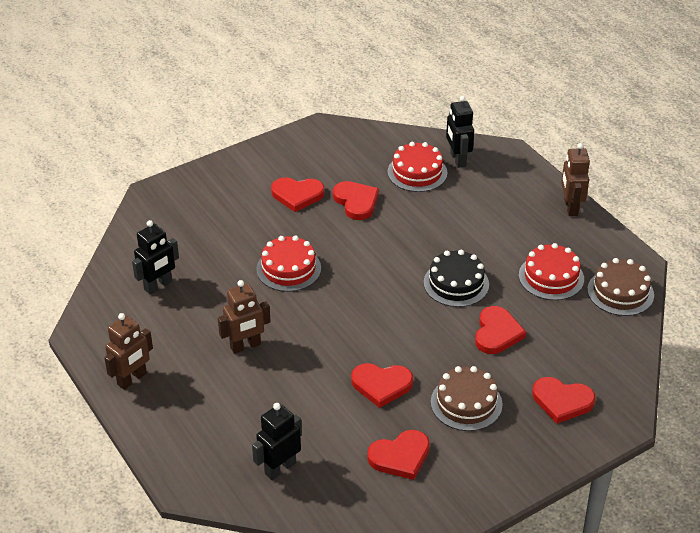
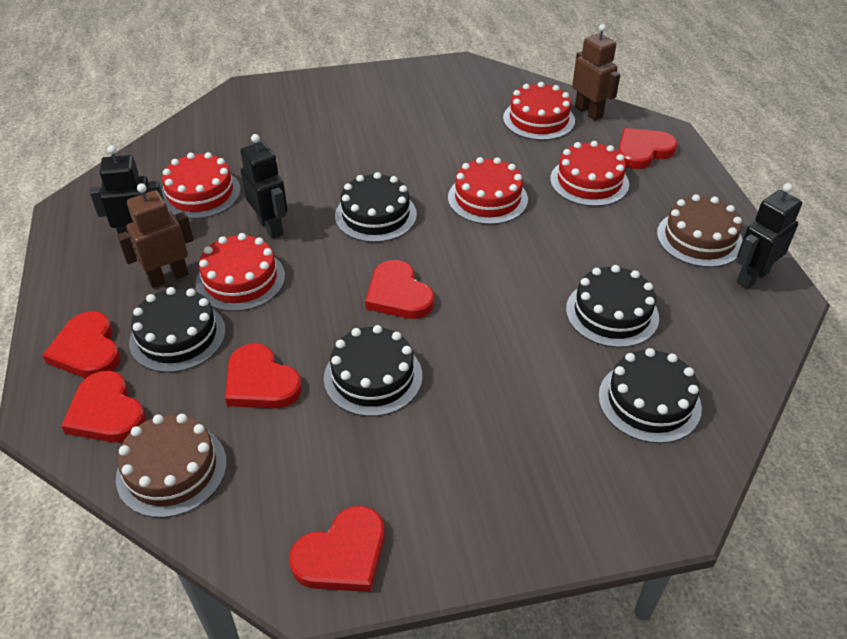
black cake: [424,250,489,307] = 1 -> [129,287,226,373] [324,325,422,417] [335,172,417,242] [566,265,659,348] [598,348,702,443] = 5
brown robot: [104,313,153,390] [218,280,271,354] [561,143,590,216] = 3 -> [117,183,194,288] [572,24,620,121] = 2
red cake: [256,235,321,292] [387,142,447,192] [519,243,584,300] = 3 -> [162,152,241,219] [195,233,285,312] [448,157,528,225] [503,82,575,140] [550,141,629,207] = 5

